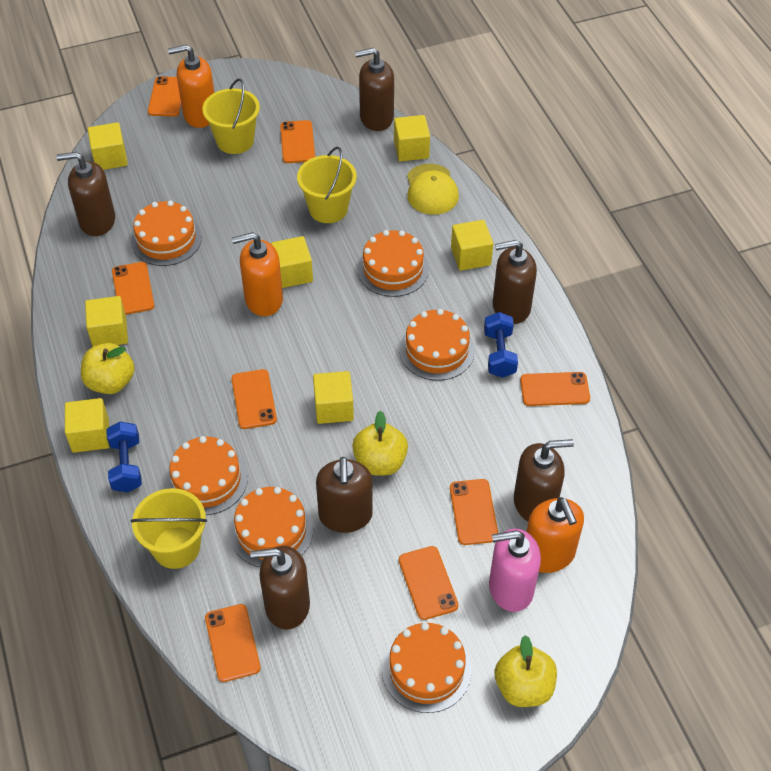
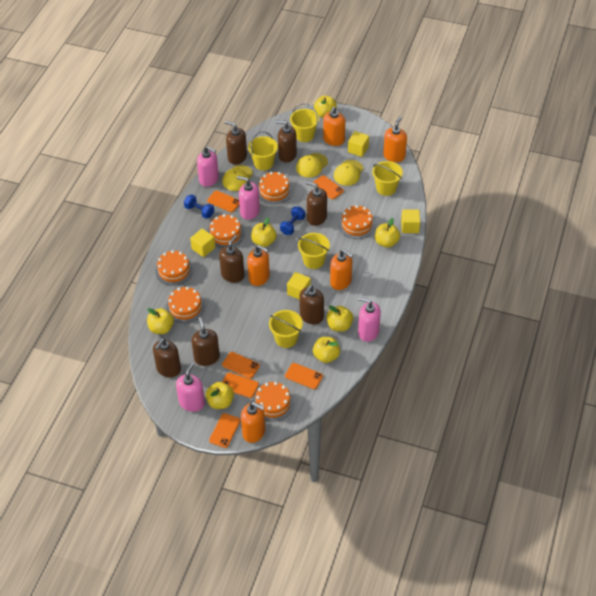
brown soap dispenser: [56,152,115,236] [250,546,310,630] [316,457,373,533] [355,48,394,131] [493,240,537,324] [514,439,574,522] = 6 -> [153,338,181,377] [191,317,220,366] [219,235,245,283] [225,121,247,165] [275,120,297,163] [299,285,324,324] [306,181,327,226] = 7
orange phone: [112,262,154,315] [148,76,181,117] [205,604,261,682] [231,369,277,429] [280,120,315,163] [399,546,458,620] [450,479,498,545] [520,372,590,406] = 8 -> [207,190,239,212] [209,413,240,448] [222,352,260,379] [222,373,259,398] [285,363,323,389] [312,175,344,199] = 6
orange soap dispenser: [168,44,214,128] [232,232,283,316] [526,497,584,573] = 3 -> [241,402,265,443] [247,245,270,286] [323,107,345,146] [330,249,353,290] [383,116,407,162] = 5
pink soap dispenser: [489,529,541,612] = 1 -> [176,363,205,412] [197,146,219,187] [237,176,260,220] [358,297,381,342] = 4
yellow apple: [81,343,135,394] [352,410,408,476] [495,635,557,707] = 3 -> [147,308,174,334] [206,382,234,409] [251,217,276,247] [313,337,340,363] [314,96,337,118] [326,305,353,332] [375,218,400,248] = 7
yellow bucket: [130,488,207,569] [202,78,260,154] [297,147,357,223] = 3 -> [248,131,278,170] [269,310,303,348] [290,103,319,142] [298,233,330,269] [372,161,403,196] = 5
yellow cap: [407,164,459,215] = 1 -> [222,165,253,191] [296,153,328,178] [334,160,364,186] = 3
yellow cube: [65,398,110,453] [85,296,128,347] [88,122,128,170] [271,236,313,288] [313,371,354,424] [394,115,430,162] [451,220,493,271] = 7 -> [190,229,215,257] [287,272,311,299] [348,131,369,157] [401,209,420,233] = 4

